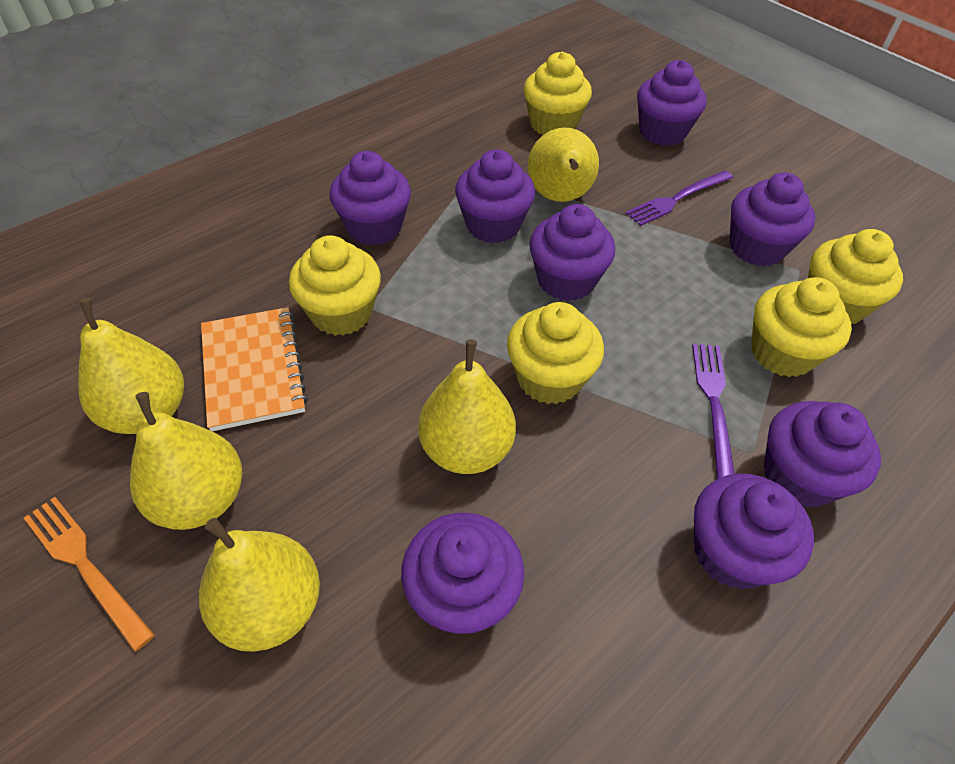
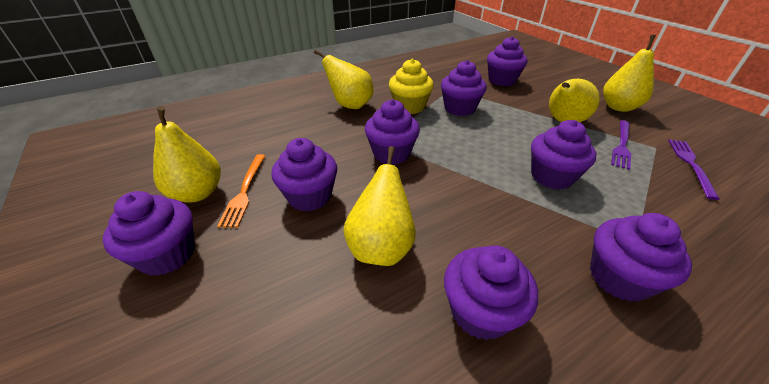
orange notebook: [201,307,308,431] = 1 -> none = 0
yellow cupcake: [289,235,381,336] [507,302,604,404] [524,52,592,135] [751,277,852,377] [808,229,903,324] = 5 -> [389,59,434,114] = 1

